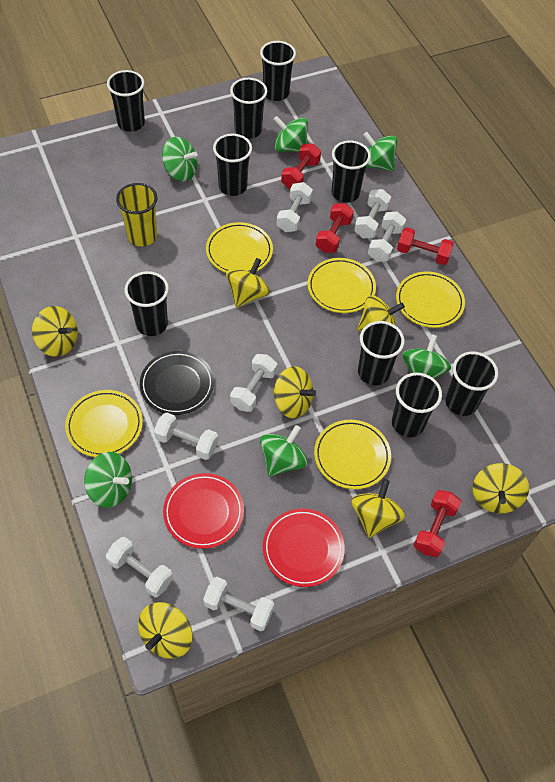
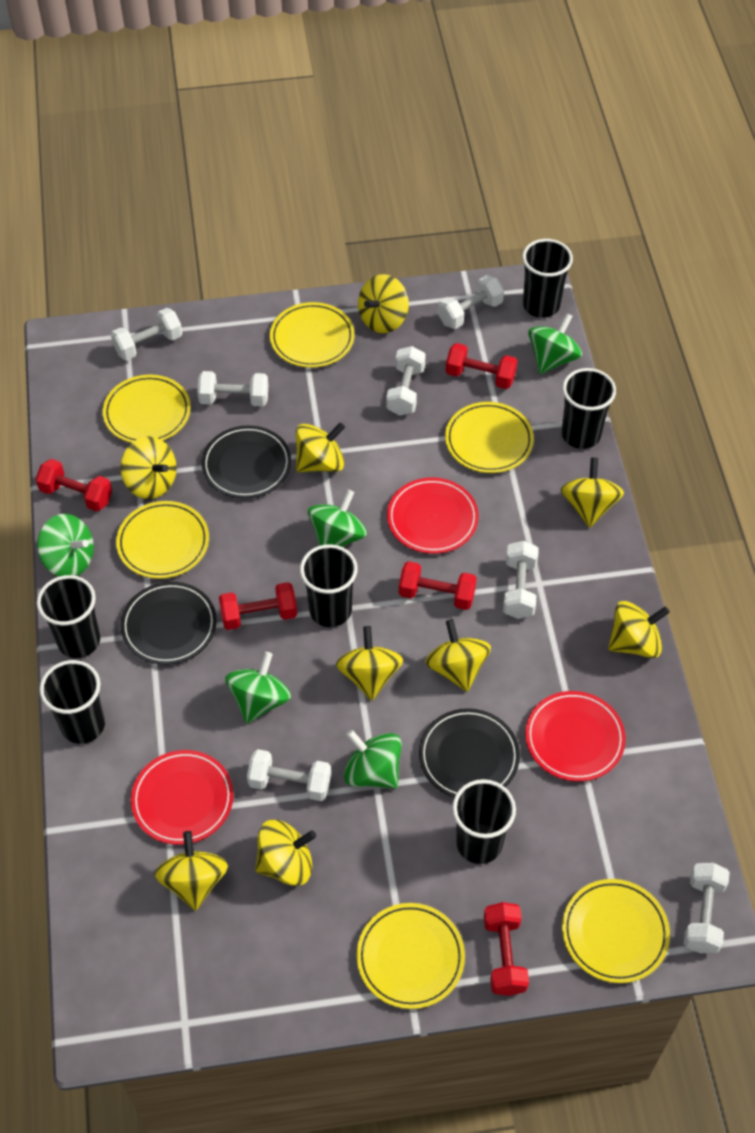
black cup: [107,70,145,132] [125,271,169,336] [213,134,252,196] [230,78,267,139] [260,41,296,101] [332,140,371,203] [358,321,404,385] [392,373,442,437] [445,351,498,416] = 9 -> [37,575,100,658] [39,660,105,744] [300,544,358,627] [452,779,516,864] [522,239,573,318] [562,368,616,449] = 6
black plate: [140,351,214,415] = 1 -> [120,582,217,665] [202,425,291,499] [419,708,520,798] = 3
green spinning top: [84,452,132,508] [162,137,198,181] [260,425,308,477] [274,116,308,152] [363,132,397,171] [402,334,451,379] = 6 -> [37,514,94,577] [225,652,291,724] [308,490,367,547] [344,730,402,789] [528,313,582,374] = 5
red dumbbell: [281,143,321,189] [316,203,354,253] [397,227,454,265] [414,490,461,557] = 4 -> [36,459,112,512] [219,582,297,630] [399,561,477,610] [446,343,517,389] [484,902,529,996] = 5
red plate: [163,473,244,549] [263,508,345,587] = 2 -> [131,750,234,845] [387,478,479,554] [525,691,626,782] = 3
yellow cup: [116,183,158,246] = 1 -> none = 0
yellow plate: [65,390,143,457] [206,222,273,273] [308,258,376,313] [314,420,391,489] [396,272,465,328] = 5 -> [103,375,191,443] [116,501,209,579] [270,302,355,368] [357,903,465,1009] [445,402,534,473] [562,879,670,983] = 6
yellow spinning top: [32,306,78,357] [138,602,193,659] [226,258,270,308] [273,366,316,418] [351,479,405,538] [357,295,405,332] [472,463,529,514] = 7 -> [120,436,177,499] [155,831,228,911] [255,820,316,886] [296,422,345,472] [336,626,403,700] [358,274,409,333] [425,619,491,692] [561,457,624,528] [608,601,670,658] = 9

